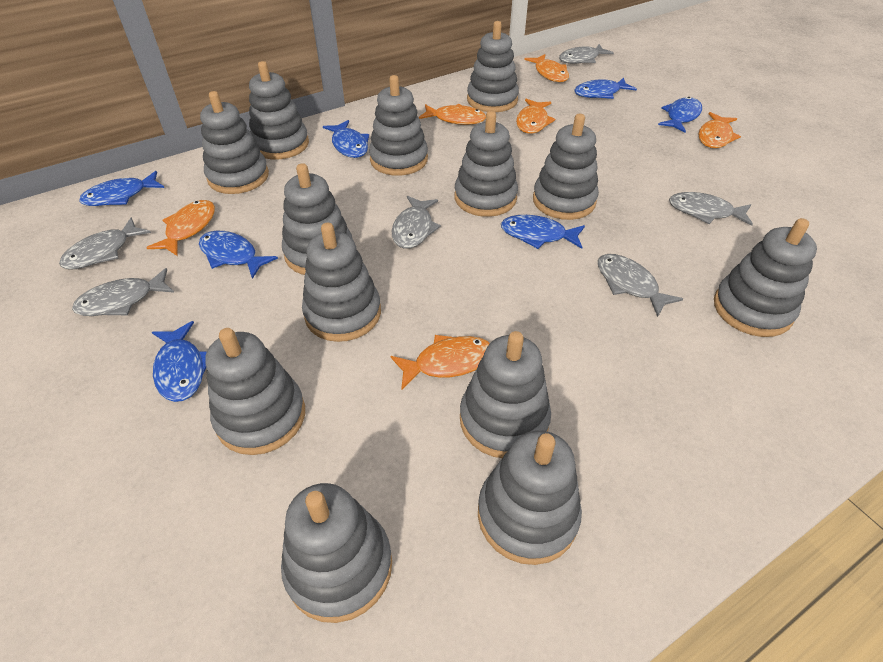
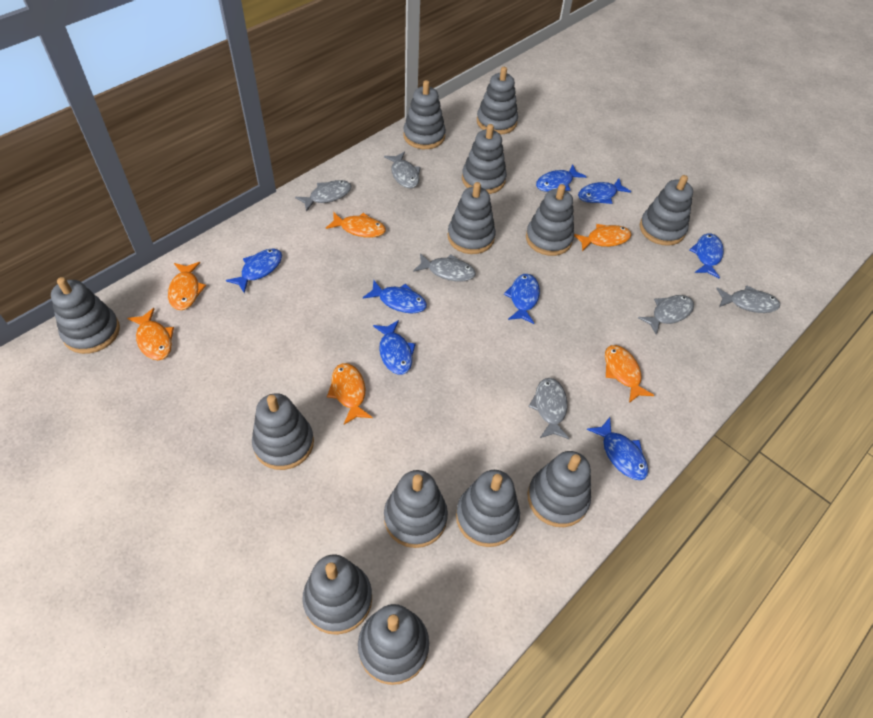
blue fish: [79,171,164,206] [152,321,207,402] [199,231,278,279] [323,120,369,158] [501,215,585,249] [574,77,637,99] [658,97,702,133] = 7 -> [226,249,282,294] [363,280,427,313] [373,320,416,375] [504,274,540,324] [536,164,587,192] [578,178,631,204] [587,417,649,480] [690,233,724,279] = 8

